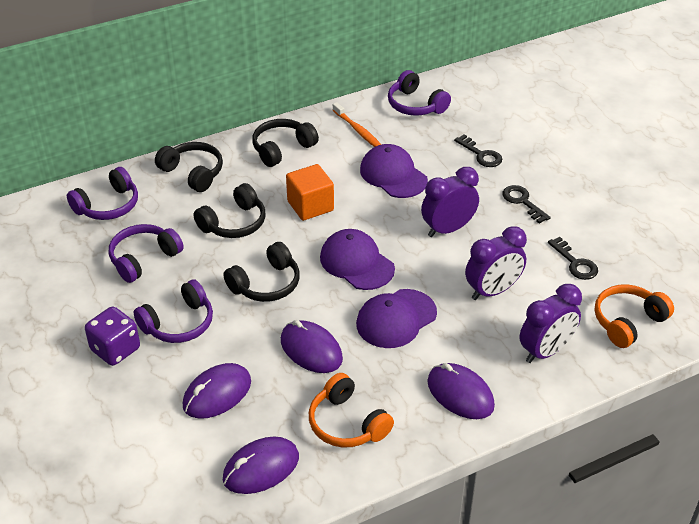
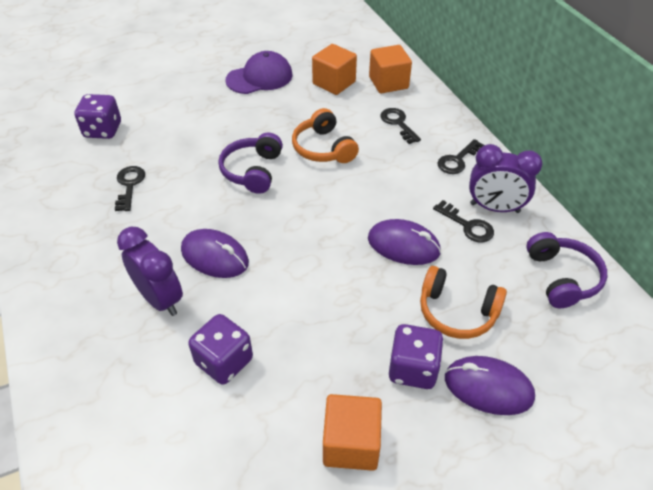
black headphones: [155,142,223,192] [193,183,266,238] [223,242,300,302] [252,119,319,167] = 4 -> none = 0
black key: [454,135,502,167] [502,185,551,224] [548,237,598,280] = 3 -> [115,166,145,211] [380,108,421,144] [433,200,494,242] [437,139,484,174] = 4
orange cube: [286,164,334,221] = 1 -> [312,44,357,95] [323,394,382,471] [369,45,412,93] = 3
orange toothbrush: [333,102,381,147] = 1 -> none = 0
purple cap: [320,229,395,290] [356,289,437,348] [360,144,428,198] = 3 -> [225,51,293,94] = 1
purple clock: [421,167,479,237] [465,226,527,300] [519,284,582,363] = 3 -> [117,227,183,316] [469,144,543,213] = 2
purple dice: [85,307,140,366] = 1 -> [74,94,121,139] [188,314,253,385] [389,324,444,389] = 3
purple headphones: [67,167,138,220] [109,224,184,283] [134,280,213,343] [388,70,451,116] = 4 -> [219,133,283,194] [526,232,607,308] = 2
purple mouse: [183,363,251,419] [223,437,299,494] [281,320,343,373] [427,363,495,419] = 4 -> [181,229,249,278] [368,219,441,265] [445,356,535,415] = 3

